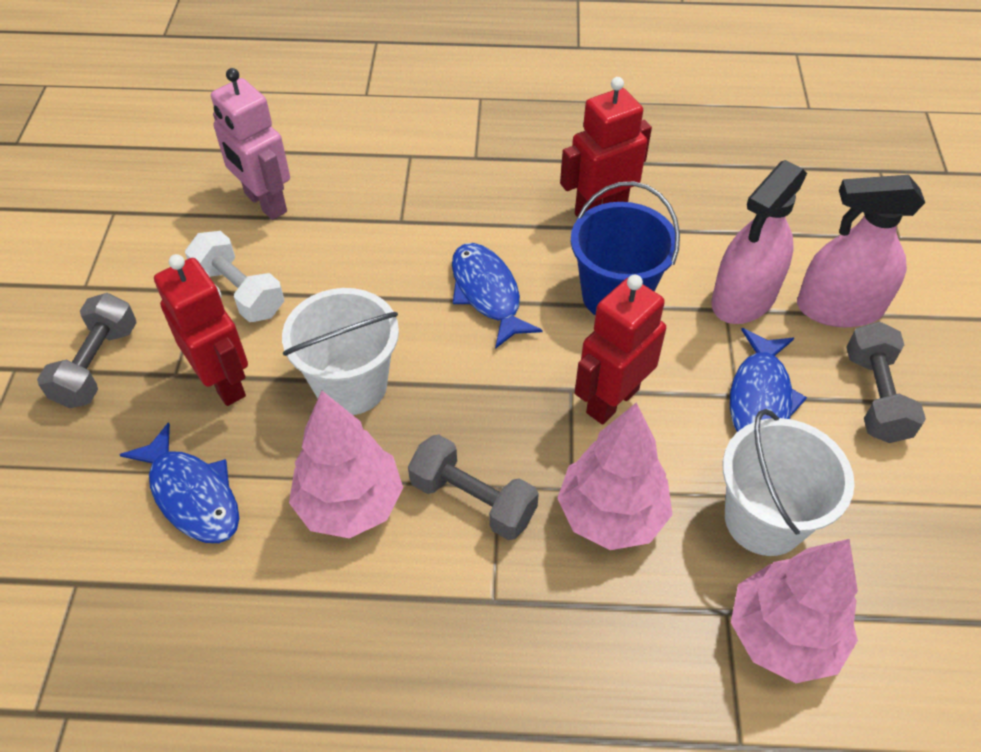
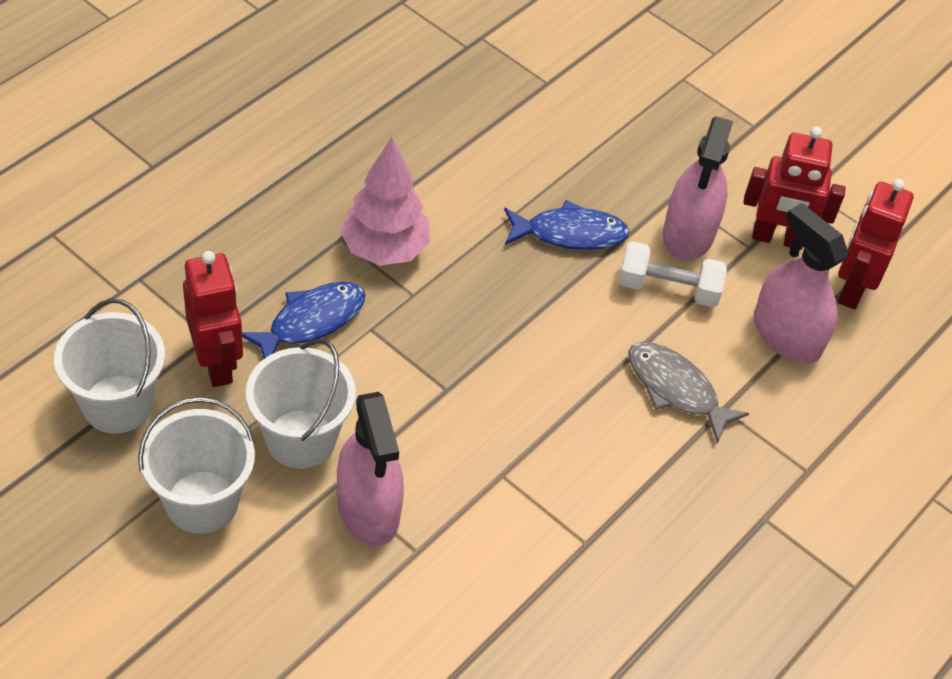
blue bucket: [571,182,680,315] = 1 -> none = 0
blue fish: [120,422,239,543] [452,243,543,349] [730,328,807,432] = 3 -> [242,282,365,359] [504,200,630,250] = 2
grey dumbbell: [37,293,137,408] [408,434,539,540] [847,321,926,443] = 3 -> none = 0
grey fish: none = 0 -> [628,342,750,444] = 1
pink robot: [211,68,290,220] = 1 -> none = 0
pink spray bottle: [712,160,807,324] [797,175,925,327] = 2 -> [337,392,404,546] [663,116,733,261] [754,203,849,364] = 3
pink tree: [289,391,403,538] [557,402,673,550] [731,539,858,683] = 3 -> [340,137,430,266] = 1
white bucket: [282,288,399,415] [723,409,855,556] = 2 -> [54,299,165,434] [138,397,255,534] [246,339,356,469] = 3

